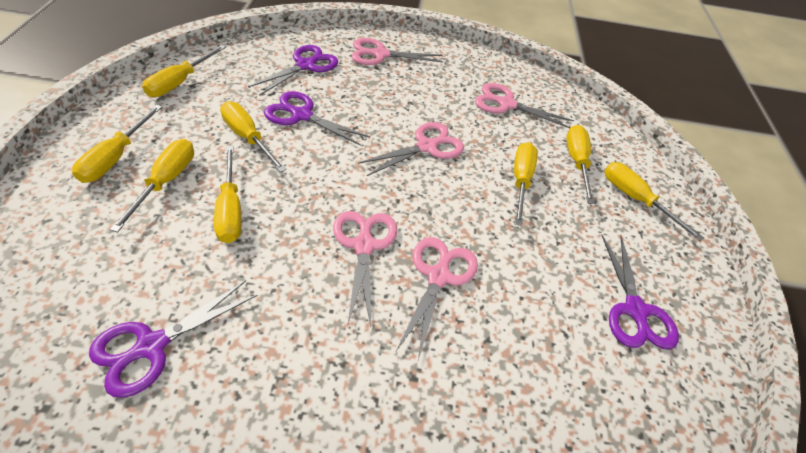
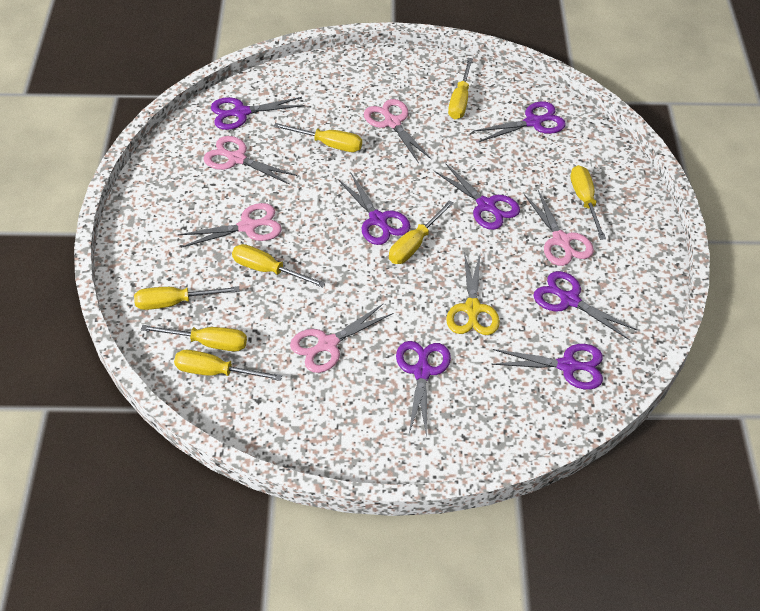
purple scissors: [89,280,258,398] [248,45,338,96] [264,91,370,146] [602,235,679,349] = 4 -> [211,97,305,130] [338,173,410,245] [396,341,451,437] [434,163,520,230] [473,101,566,142] [491,344,603,390] [533,271,638,340] = 7
yellow scissors: none = 0 -> [446,252,500,335] = 1

